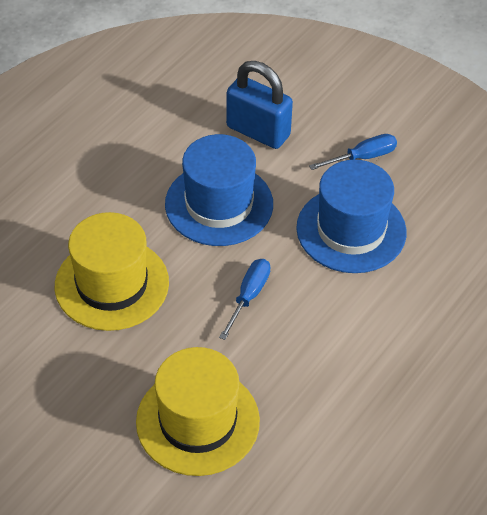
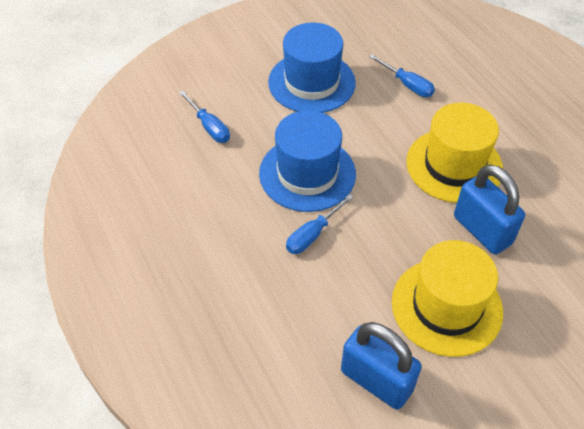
blue padlock: [226,61,293,149] = 1 -> [341,322,422,410] [454,164,525,255] = 2
blue screwdriver: [219,259,270,340] [309,134,397,170] = 2 -> [179,91,230,143] [286,194,354,254] [369,54,435,97] = 3

